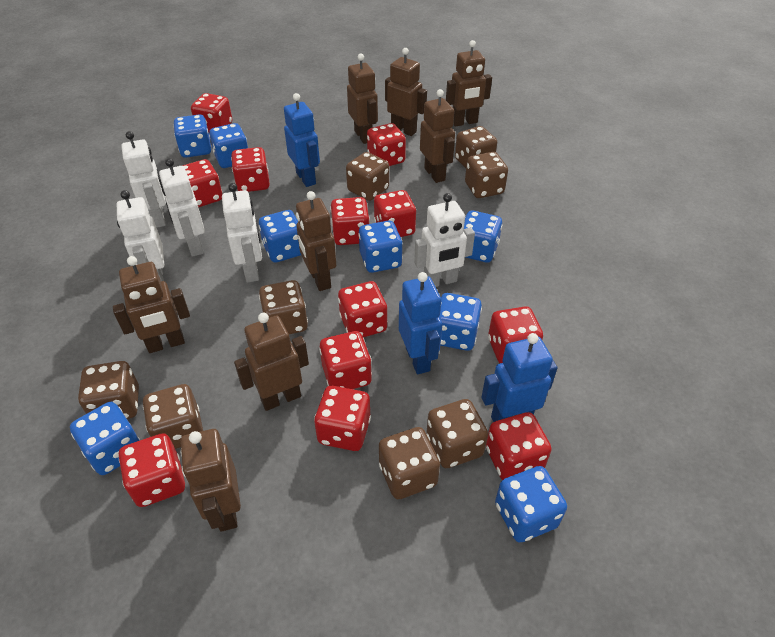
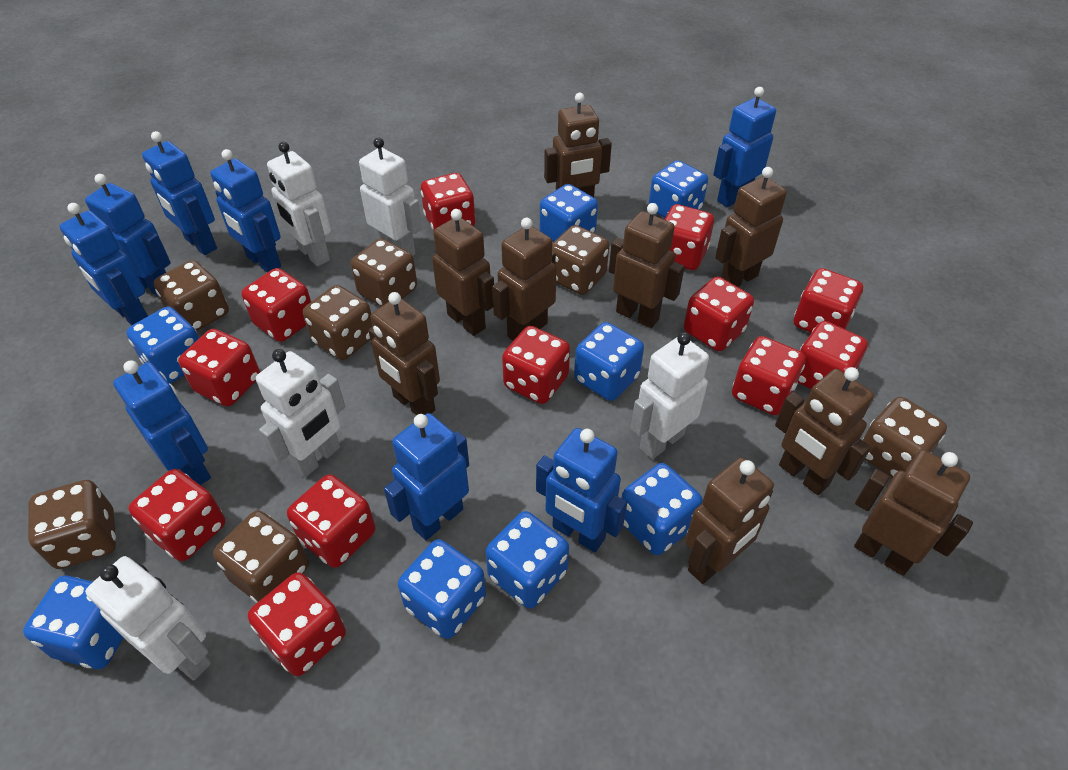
blue robot: [284,93,320,187] [399,272,442,374] [482,333,558,422] = 3 -> [60,203,148,326] [85,174,171,296] [113,360,211,485] [142,131,217,255] [210,149,281,273] [384,413,469,540] [536,428,627,552] [713,87,776,207] = 8
brown dice: [78,361,139,419] [143,384,203,449] [259,280,308,334] [346,152,389,201] [379,427,440,499] [426,399,488,468] [455,126,497,168] [465,152,508,198] = 8 -> [28,480,116,569] [153,260,229,332] [213,510,309,603] [303,285,373,360] [351,238,417,307] [552,225,609,295] [862,397,947,478] = 7
brown robot: [113,256,190,353] [181,429,241,532] [234,313,309,411] [296,191,336,291] [347,53,378,144] [385,48,427,136] [420,89,455,183] [446,40,492,127] = 8 -> [368,292,440,415] [432,209,494,336] [492,218,557,341] [544,93,612,197] [609,203,685,328] [685,457,774,584] [715,167,787,287] [775,367,874,495] [854,450,973,576] = 9

